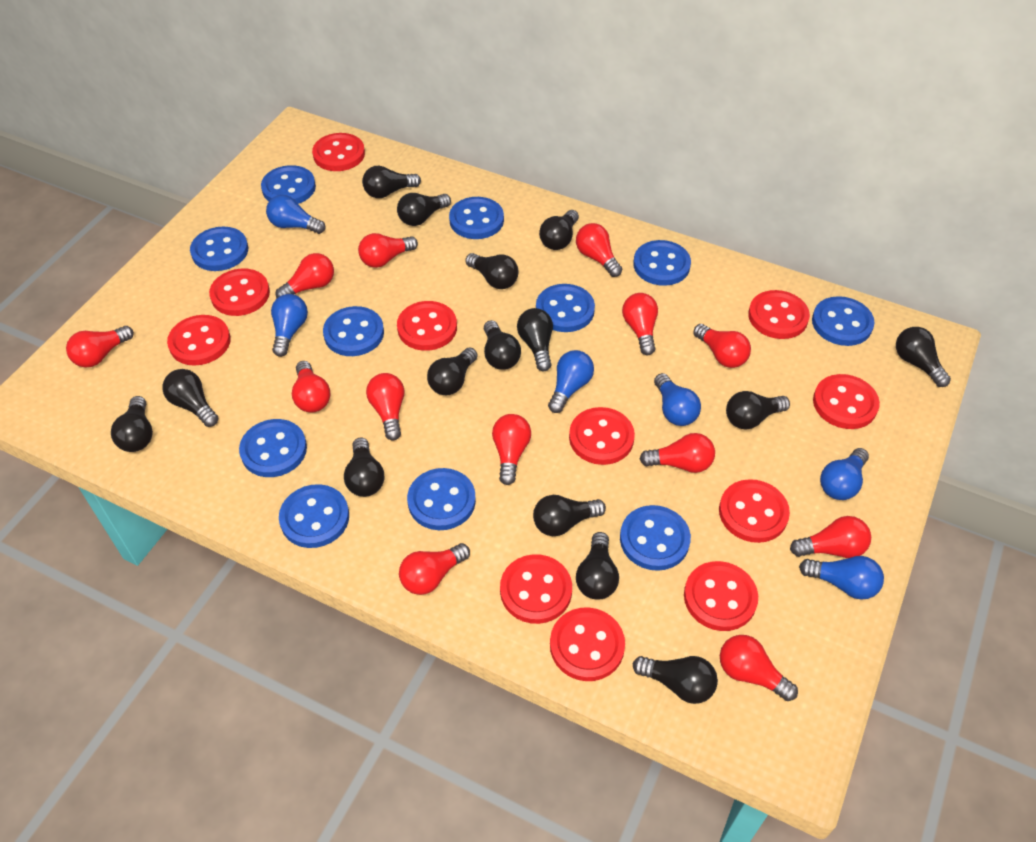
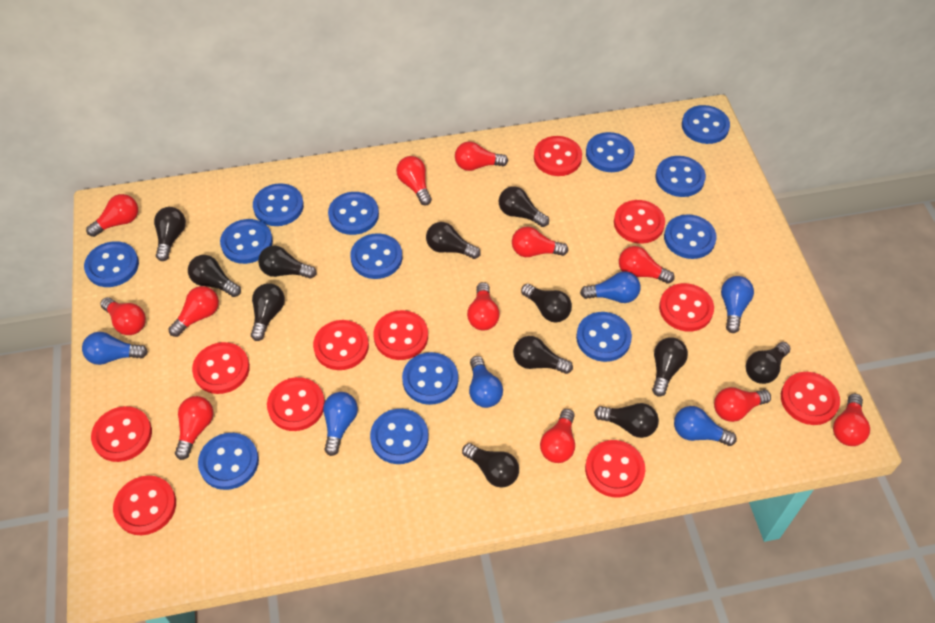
black light bulb: [111,396,153,452] [163,369,218,427] [344,438,384,497] [362,166,421,198] [397,193,451,226] [427,348,478,395] [465,253,519,289] [484,320,521,370] [517,308,553,371] [533,495,606,536] [539,210,579,250] [576,532,619,600] [633,656,718,704] [726,391,790,430] [896,327,951,387] = 15 -> [154,207,186,261] [188,255,241,297] [251,283,285,341] [258,246,317,279] [426,222,481,259] [462,443,519,488] [499,186,549,227] [513,336,573,374] [521,284,572,322] [594,403,659,438] [652,337,688,397] [746,342,790,384] = 12
blue button: [190,227,248,271] [239,419,307,477] [261,165,316,204] [279,484,349,548] [323,306,384,356] [407,468,476,530] [449,197,504,239] [536,284,595,332] [620,505,691,571] [633,240,691,286] [812,296,875,346] = 11 -> [84,241,139,287] [198,433,259,490] [220,219,273,264] [253,183,304,226] [328,192,379,235] [350,233,402,279] [370,409,429,464] [402,352,458,405] [576,312,632,362] [586,132,635,172] [656,156,706,197] [664,214,717,259] [682,105,730,144] = 13
red light bulb: [66,326,134,367] [276,253,334,298] [292,361,331,412] [358,233,418,268] [366,373,405,441] [399,543,470,595] [492,414,531,485] [576,223,622,277] [622,293,658,355] [640,433,715,473] [693,324,751,368] [720,635,798,701] [790,516,871,558] = 13 -> [86,194,138,237] [100,297,146,335] [169,286,219,337] [175,396,213,460] [396,156,432,205] [455,142,508,171] [467,282,500,331] [512,226,568,257] [540,409,575,463] [619,246,674,284] [714,387,771,422] [833,394,870,446] = 12

